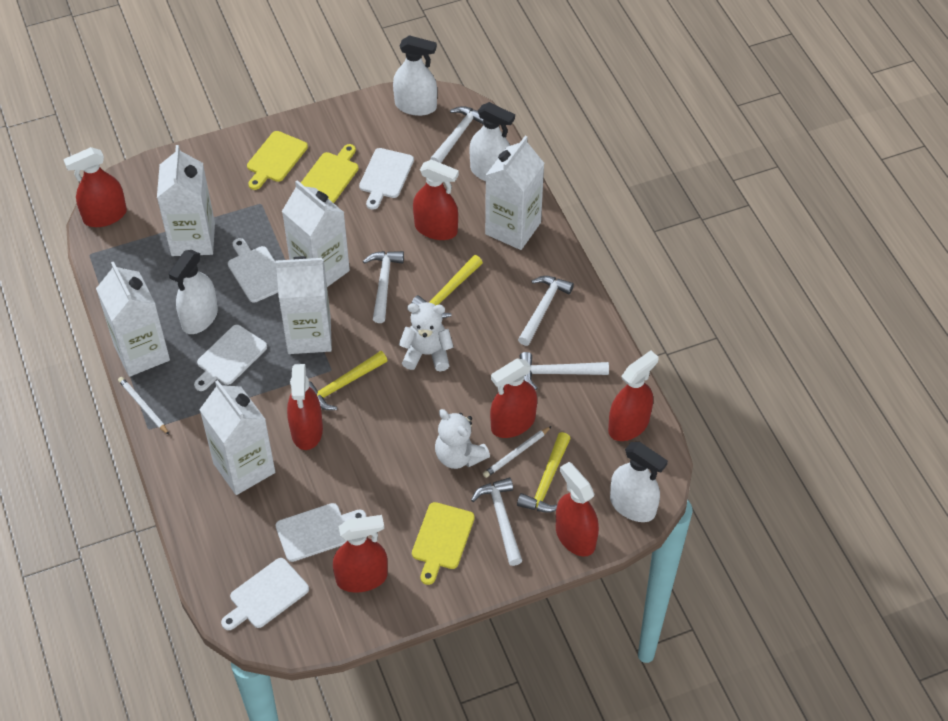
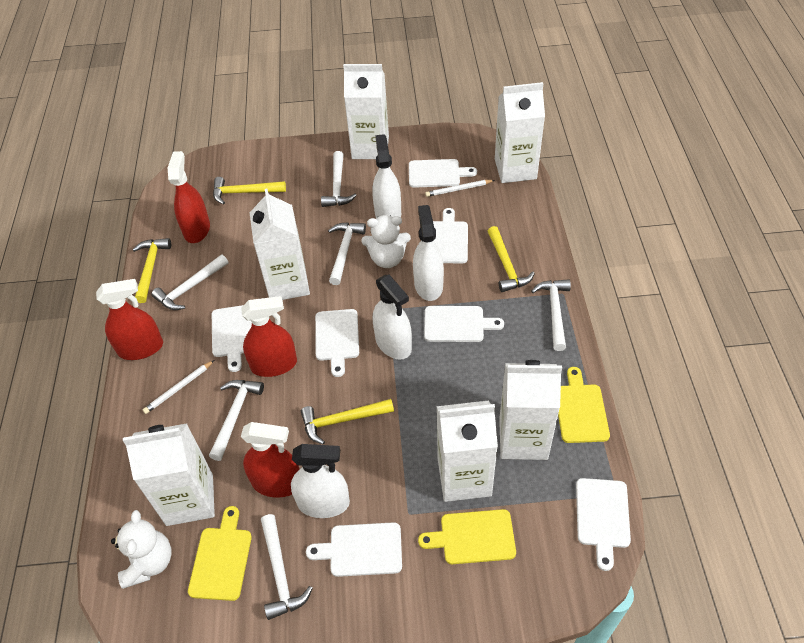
red spray bottle: [63,147,127,227] [287,364,323,450] [333,515,388,592] [413,160,459,240] [490,359,537,438] [556,462,599,557] [608,351,658,441] = 7 -> [96,279,163,360] [168,151,210,243] [241,296,297,377] [241,422,300,498] = 4
white cutting board: [194,325,267,391] [221,558,309,630] [228,238,278,303] [275,503,366,562] [359,148,414,210] = 5 -> [212,305,252,372] [306,522,402,577] [315,309,359,377] [409,159,477,188] [424,306,504,342] [433,208,468,263] [576,478,631,571] = 7
white hammer: [363,251,404,323] [430,106,484,163] [471,477,522,566] [518,276,574,346] [519,352,609,390] = 5 -> [151,254,228,310] [209,380,264,461] [261,514,313,620] [321,151,357,207] [328,222,366,285] [531,279,571,351] = 6
yellow hammer: [309,351,388,410] [412,255,483,318] [517,432,571,513] = 3 -> [133,238,171,303] [213,177,286,205] [301,399,394,445] [487,226,535,292] = 4

